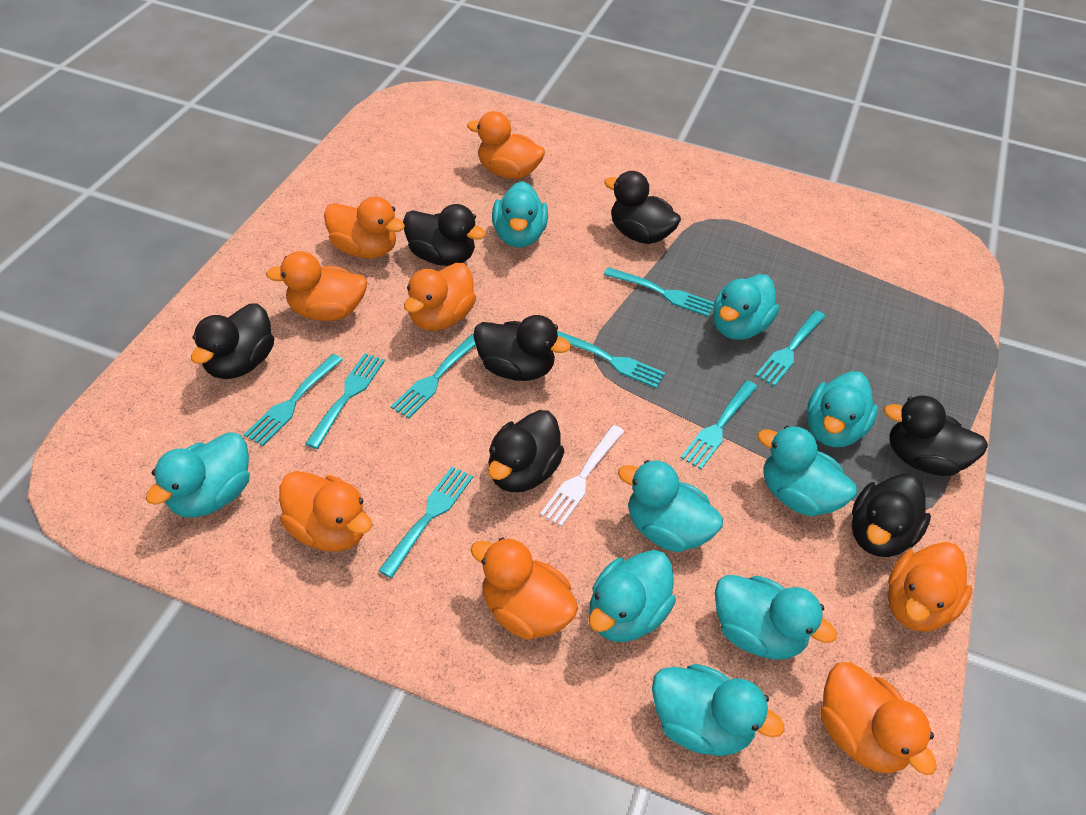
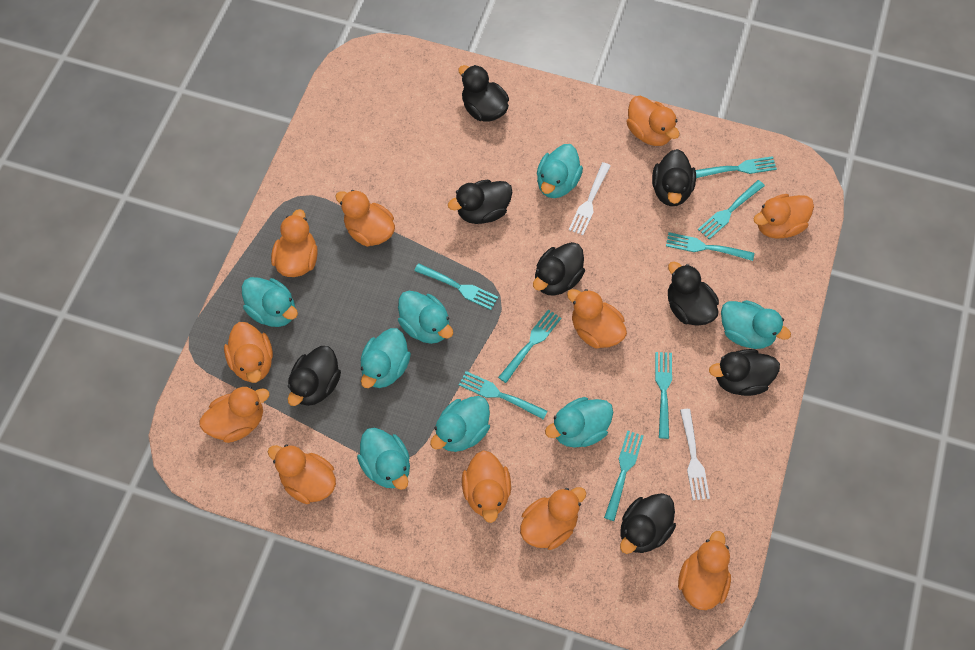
black duck: [191,303,274,379] [403,204,486,266] [473,315,571,381] [488,410,565,492] [604,171,681,244] [851,473,931,557] [884,395,988,476] = 7 -> [288,346,341,406] [448,179,512,224] [458,65,509,122] [533,242,585,296] [620,493,676,554] [652,149,696,206] [668,262,719,326] [709,349,780,396] = 8
orange duck: [266,251,368,321] [279,471,372,552] [324,196,405,259] [404,263,476,331] [467,111,545,179] [471,537,578,640] [820,662,937,775] [887,542,972,632] = 8 -> [200,386,270,443] [224,322,273,383] [268,445,336,504] [271,209,318,277] [335,190,395,247] [462,450,511,523] [520,487,586,550] [567,289,627,349] [627,96,680,146] [678,531,731,610] [754,194,814,239] = 11
turquoise duck: [146,432,250,517] [492,181,548,248] [589,550,676,642] [618,460,723,552] [652,664,784,756] [713,274,779,340] [715,575,837,659] [757,426,857,516] [807,371,878,447] = 9 -> [242,277,298,327] [357,427,410,490] [361,328,411,388] [398,291,453,344] [430,396,490,452] [537,144,583,198] [545,397,613,448] [721,300,791,349] = 8
white fork: [540,425,624,527] = 1 -> [569,162,611,235] [680,409,710,500] = 2

